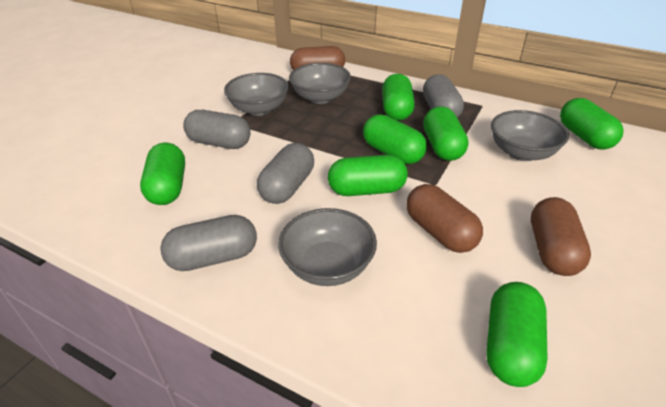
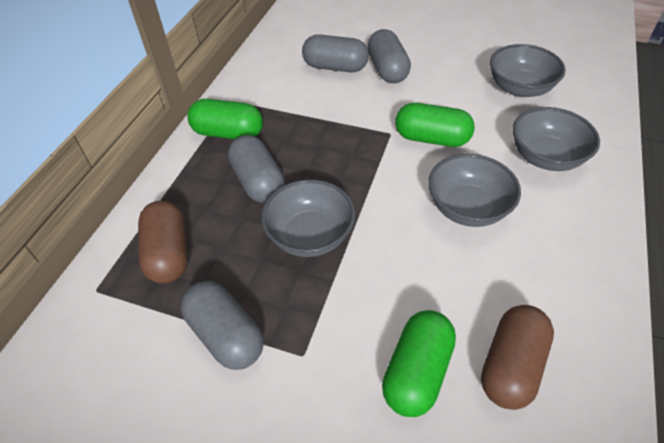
brown capsule: [290,46,345,70] [406,184,483,253] [531,197,591,276] = 3 -> [138,201,188,284] [481,305,554,410] = 2
green capsule: [140,142,185,205] [328,155,408,196] [363,114,427,164] [382,74,415,121] [423,106,468,161] [486,282,547,387] [560,98,624,150] = 7 -> [187,99,263,139] [382,310,456,417] [395,103,475,147] = 3

